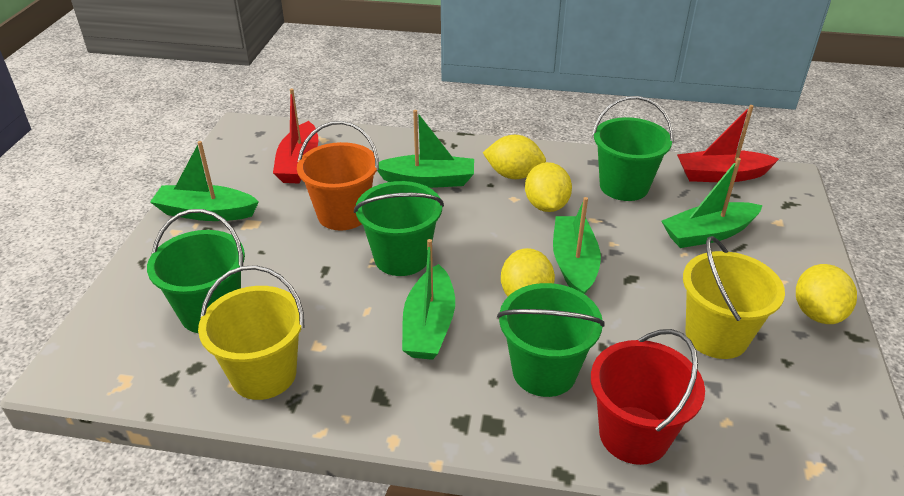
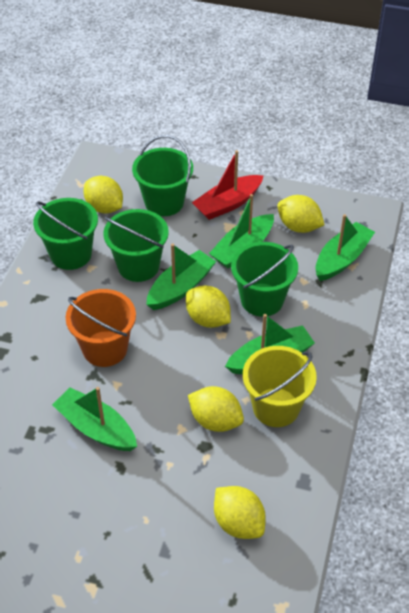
red boat: [273,88,318,184] [677,105,779,182] = 2 -> [192,150,264,220] = 1
red bucket: [591,329,705,465] = 1 -> none = 0
yellow bucket: [198,265,305,400] [683,236,785,359] = 2 -> [243,346,317,427] = 1
yellow lemon: [483,135,546,179] [501,248,555,296] [525,162,572,212] [796,264,857,324] = 4 -> [83,176,123,214] [186,285,231,328] [188,386,244,432] [214,486,266,539] [277,195,324,233] = 5

